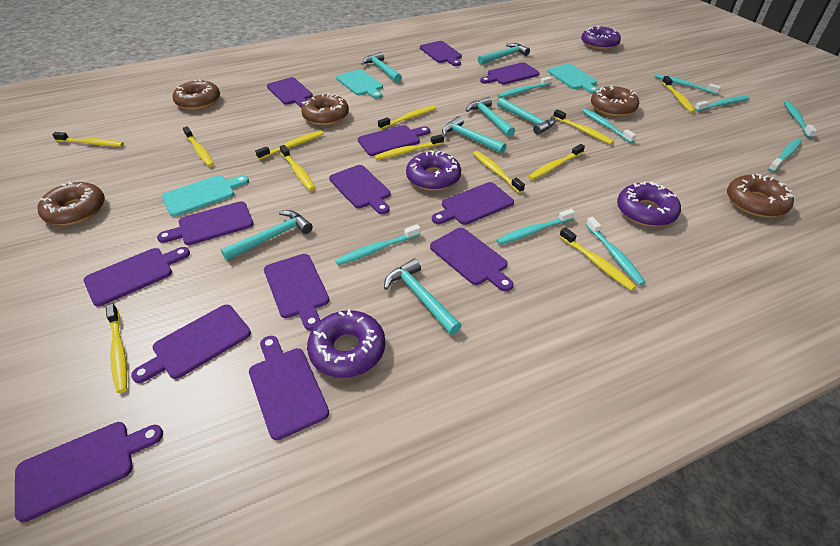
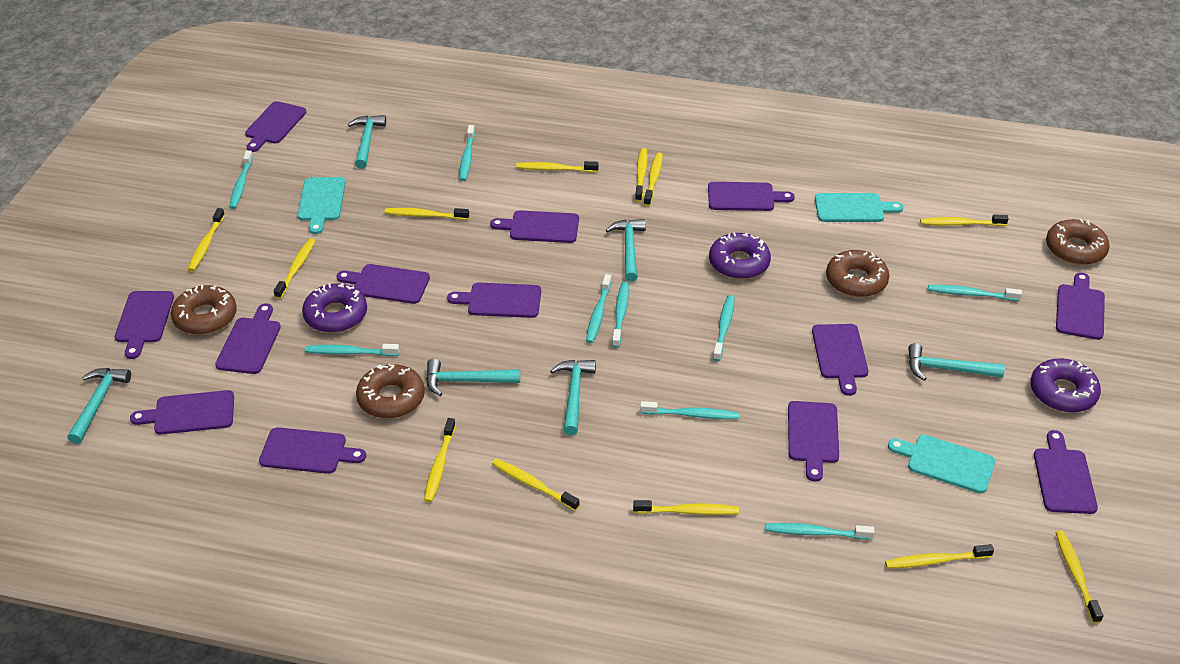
brown donut: [38,181,105,225] [173,79,220,110] [301,93,349,125] [591,85,639,117] [727,173,794,217] = 5 -> [171,285,237,335] [356,364,425,419] [826,250,889,297] [1046,219,1110,265] = 4
purple donut: [307,309,386,378] [406,150,461,191] [581,25,621,50] [617,181,681,227] = 4 -> [302,283,367,333] [709,232,771,279] [1030,359,1101,413] = 3
turquoise hammer: [221,210,313,261] [361,52,402,82] [384,258,462,335] [442,116,507,154] [466,97,515,137] [478,43,530,65] [497,98,556,135] = 7 -> [68,368,131,444] [348,115,386,169] [426,359,520,396] [550,360,596,435] [606,219,646,282] [908,343,1005,381] = 6

